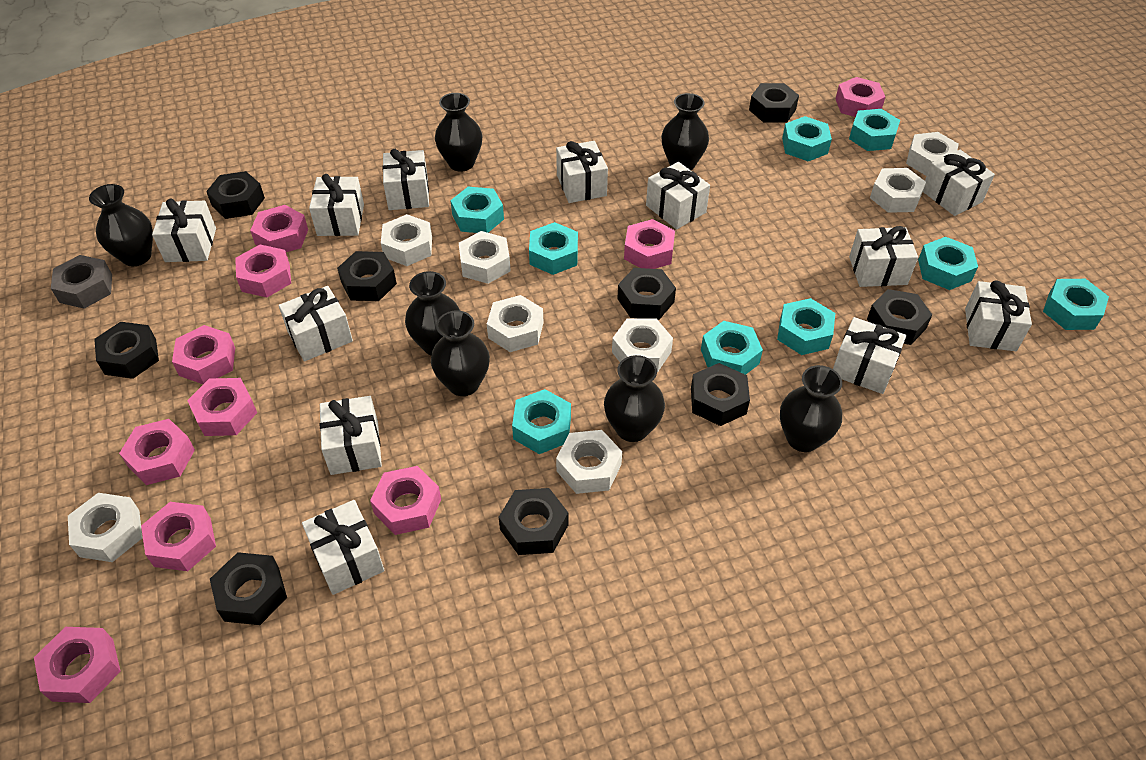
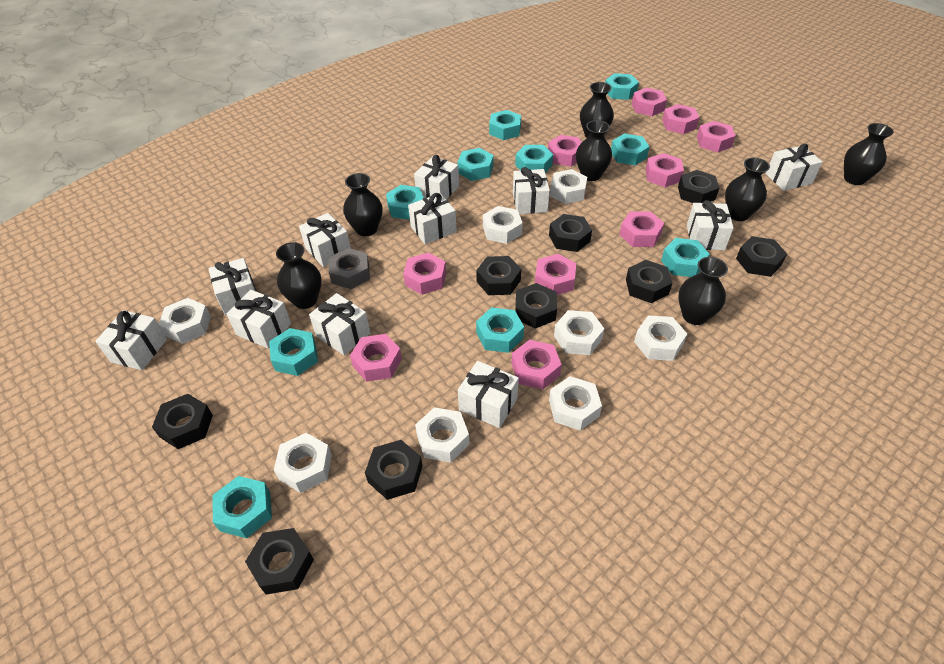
turquoise nut: [450,187,504,233] [512,389,571,454] [529,222,578,275] [701,321,763,375] [777,298,835,355] [782,116,832,161] [849,109,900,151] [918,237,978,290] [1043,279,1109,330] = 9 -> [212,476,272,538] [269,328,318,376] [386,185,424,220] [458,148,494,181] [476,307,524,353] [489,110,521,140] [515,145,553,173] [605,73,639,100] [611,134,650,165] [661,238,710,277] = 10
white gift: [152,198,216,262] [279,286,353,362] [302,500,385,595] [309,174,364,236] [320,396,382,475] [382,149,429,210] [556,141,608,203] [646,162,710,230] [833,317,906,394] [849,226,918,287] [923,150,995,216] [965,280,1032,351] = 12 -> [95,310,167,370] [208,258,257,315] [226,289,291,349] [299,213,351,267] [309,293,370,355] [408,193,457,244] [414,155,459,199] [458,361,519,428] [513,167,550,214] [687,200,734,250] [766,144,822,191] = 11

